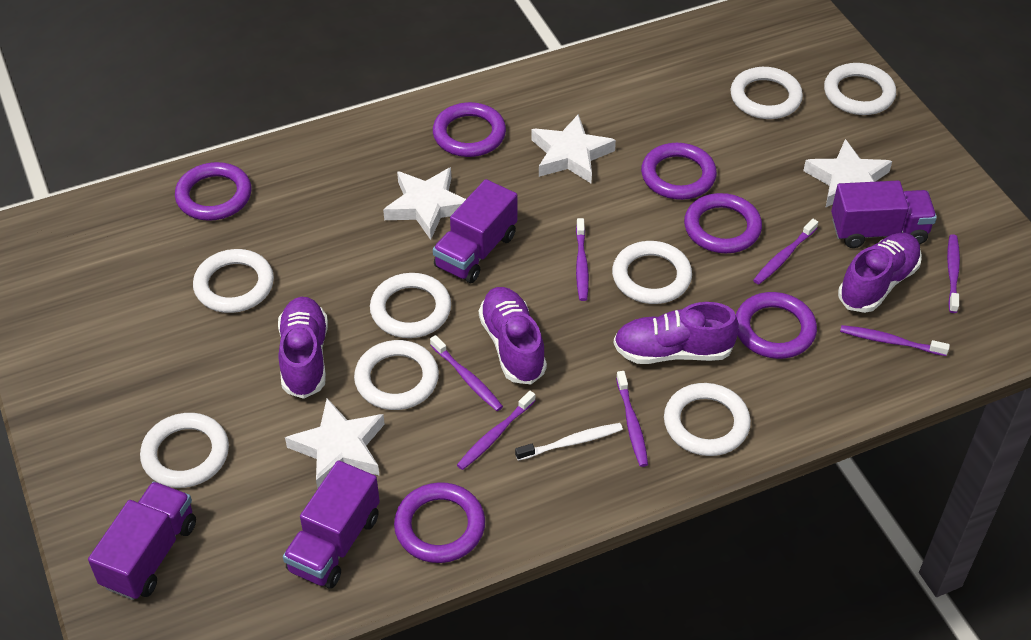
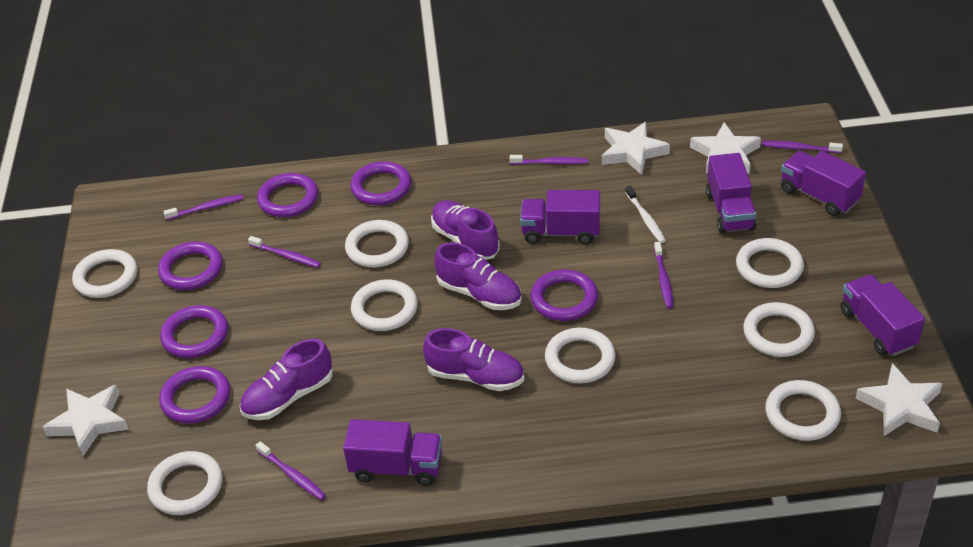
purple toothbrush: [430,335,503,411] [457,391,536,470] [576,218,589,301] [616,371,648,467] [753,219,818,285] [840,325,950,356] [947,234,960,313] = 7 -> [163,194,243,220] [248,236,321,268] [256,441,326,500] [510,155,588,165] [654,242,673,308] [762,141,843,153] = 6
purple truck: [88,481,196,600] [283,460,380,589] [433,179,517,283] [831,181,937,248] = 4 -> [343,419,442,486] [520,190,600,244] [706,153,757,234] [781,151,866,216] [841,274,925,356] = 5

